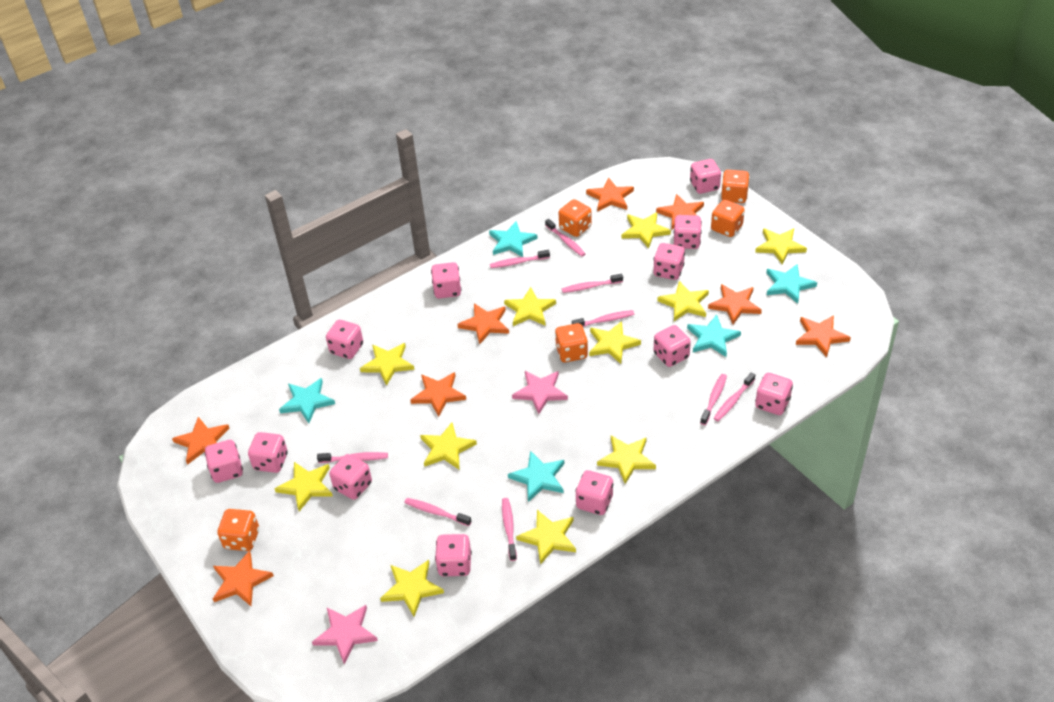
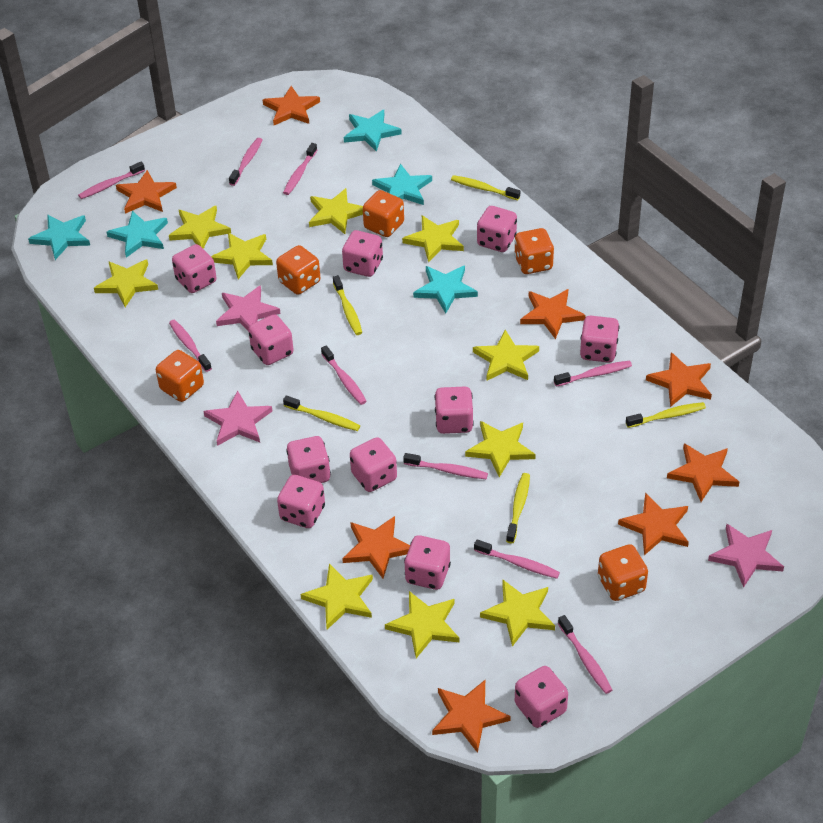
pink dice: [205,440,243,483] [248,432,288,473] [326,320,363,359] [329,454,372,500] [431,262,461,299] [435,534,472,576] [575,470,613,515] [653,243,685,280] [653,325,691,367] [674,215,702,249] [690,159,721,194] [755,373,793,415] = 12 -> [172,244,217,293] [248,314,294,365] [277,475,325,528] [286,436,331,483] [342,230,383,277] [350,437,397,492] [404,535,451,590] [434,387,474,434] [477,206,517,252] [515,666,568,728] [580,316,619,363] = 11
pink star: [312,605,378,664] [512,371,568,414] = 2 -> [204,390,272,446] [216,285,281,332] [708,524,784,588] = 3
yellow star: [274,462,333,511] [360,343,414,386] [380,560,444,617] [420,423,477,470] [504,287,556,326] [516,510,576,565] [589,321,641,364] [597,436,656,484] [622,212,671,249] [657,281,709,321] [755,228,807,265] = 11 -> [94,259,158,307] [169,206,231,249] [211,233,273,279] [301,564,373,630] [309,188,363,234] [385,591,460,658] [402,215,464,263] [465,421,536,477] [473,330,539,381] [480,580,555,646] = 10
yellow toothbrush: none = 0 -> [283,396,360,431] [333,275,362,335] [451,175,520,200] [506,473,530,543] [626,402,706,428] = 5

